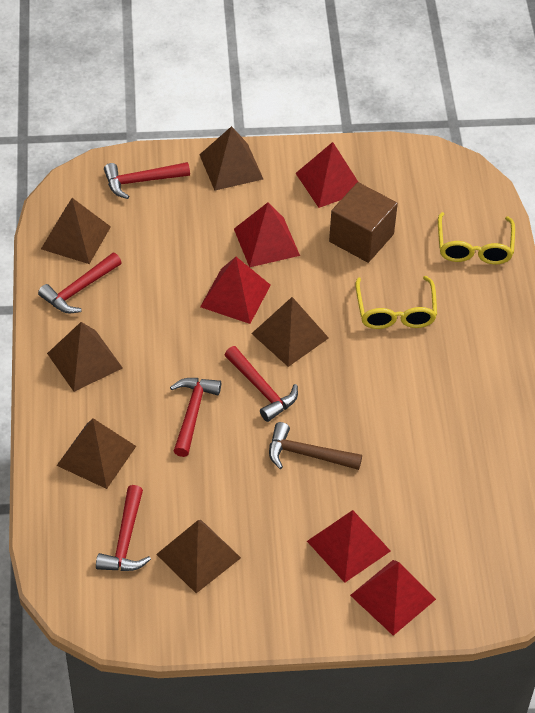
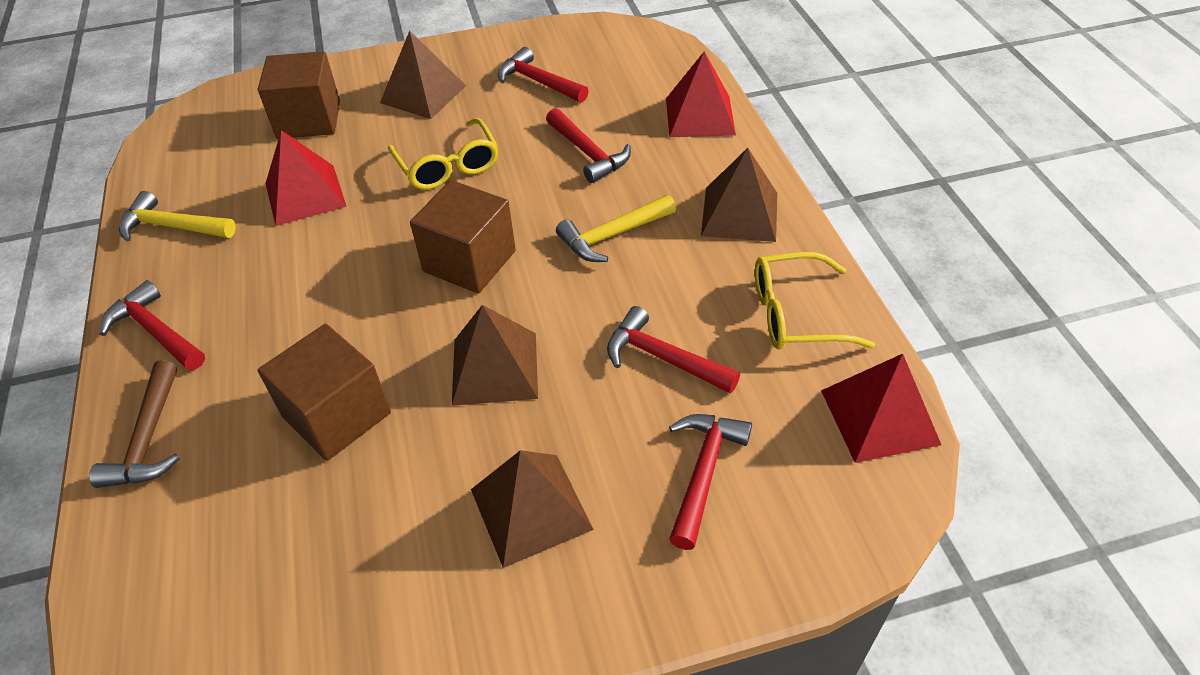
brown cube: [329,182,398,263] = 1 -> [258,51,340,139] [258,324,391,461] [410,180,516,294] = 3
brown pyramid: [41,198,111,264] [47,322,123,392] [57,418,136,489] [156,520,241,593] [199,126,263,191] [251,297,329,367] = 6 -> [380,31,466,119] [452,305,538,406] [471,450,594,568] [701,148,777,242] = 4
red pyramid: [200,257,271,324] [234,202,300,267] [296,142,358,208] [307,510,391,583] [350,560,436,636] = 5 -> [265,130,347,226] [666,51,736,137] [821,354,941,463] = 3
yellow hammer: none = 0 -> [119,191,236,242] [556,195,676,262] = 2

